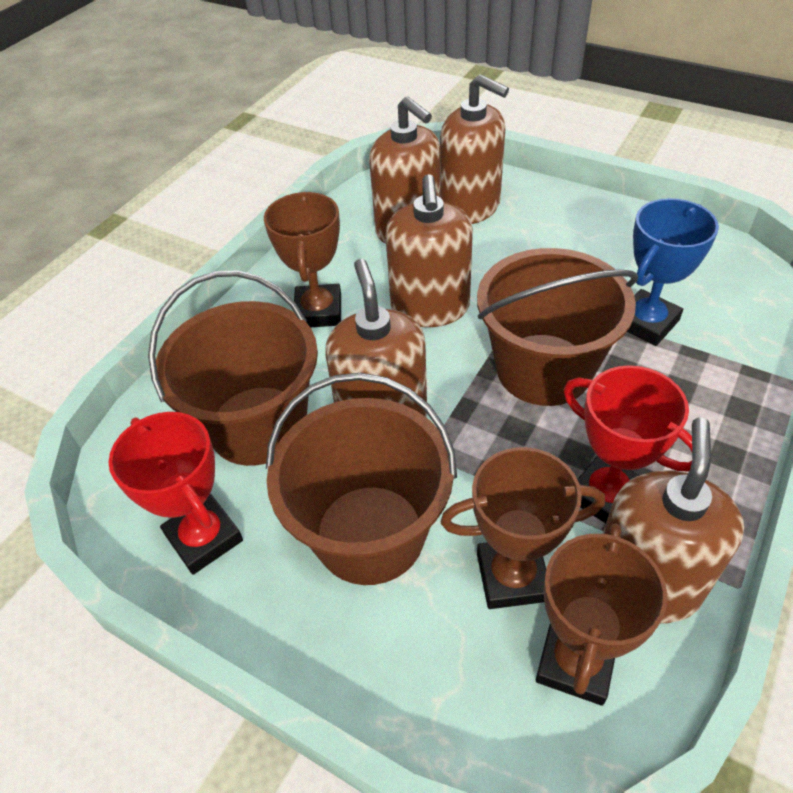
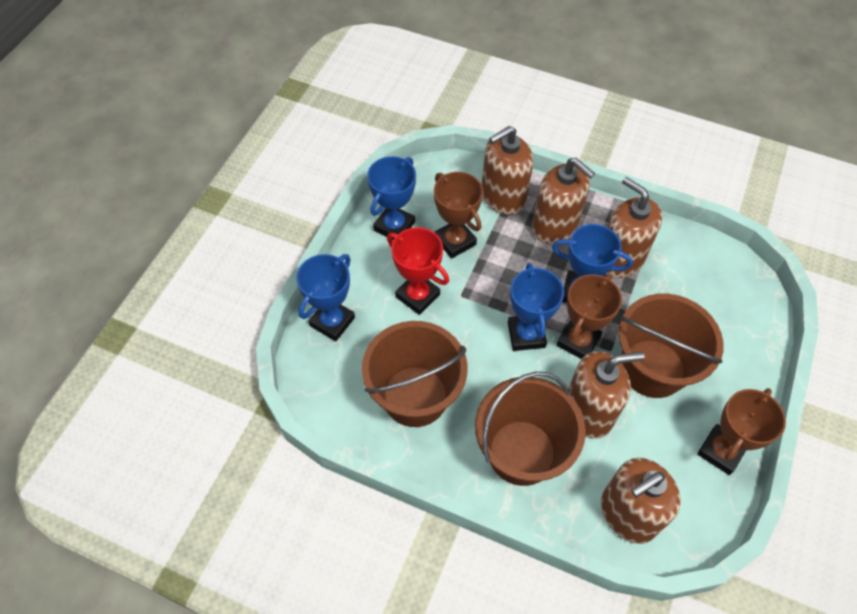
blue trophy: [627,198,719,346] = 1 -> [296,254,355,341] [367,156,416,240] [508,263,564,351] [552,224,633,303] = 4
red trophy: [108,412,243,575] [564,365,692,523] = 2 -> [387,227,449,315] = 1

